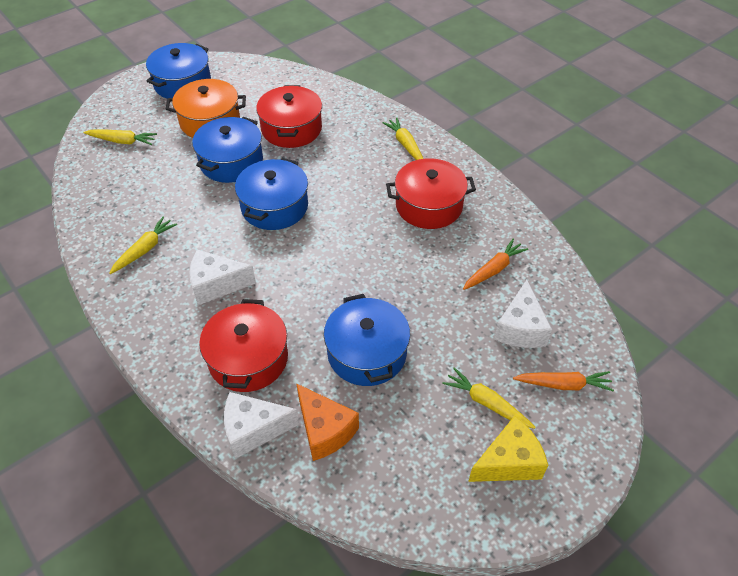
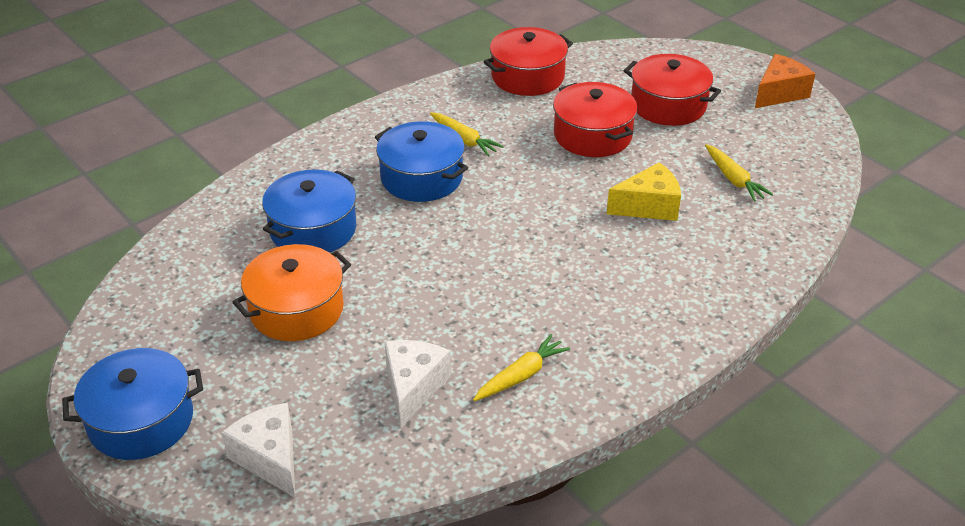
blue pot: [146,43,211,99] [192,117,263,183] [235,158,308,230] [324,294,410,386] = 4 -> [62,348,203,460] [262,169,356,253] [375,121,468,202] = 3
orange carrot: [463,239,528,290] [513,371,614,391] = 2 -> none = 0
white cheese: [189,250,256,305] [224,392,299,459] [494,280,552,348] = 3 -> [222,403,295,498] [384,340,451,428] = 2
yellow carrot: [83,129,157,145] [110,216,177,274] [382,117,423,160] [442,368,535,429] = 4 -> [430,112,504,156] [473,334,570,401] [705,144,773,202] = 3

